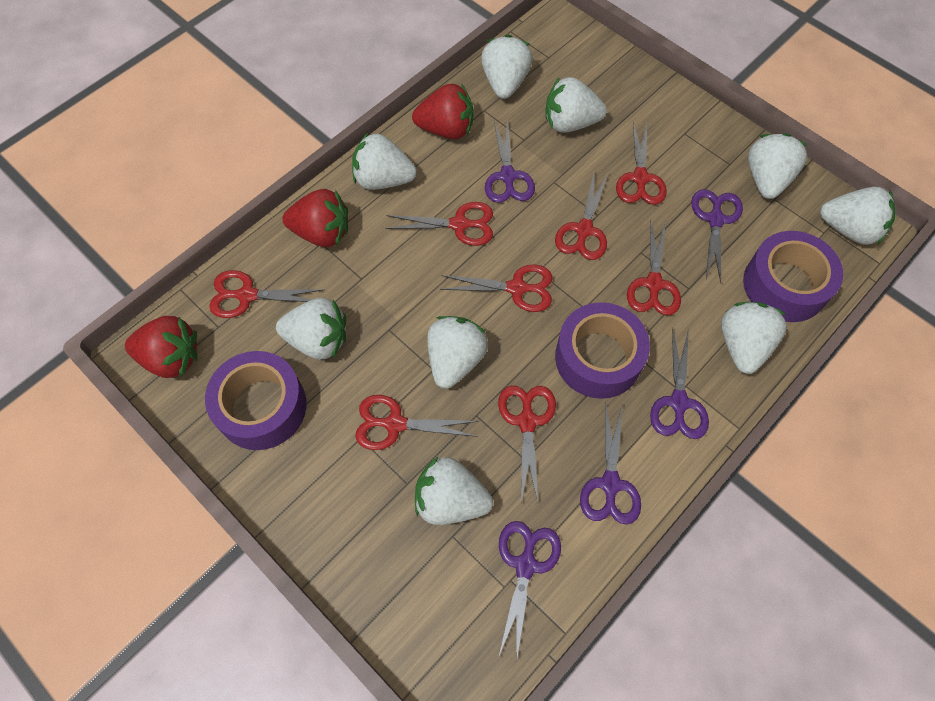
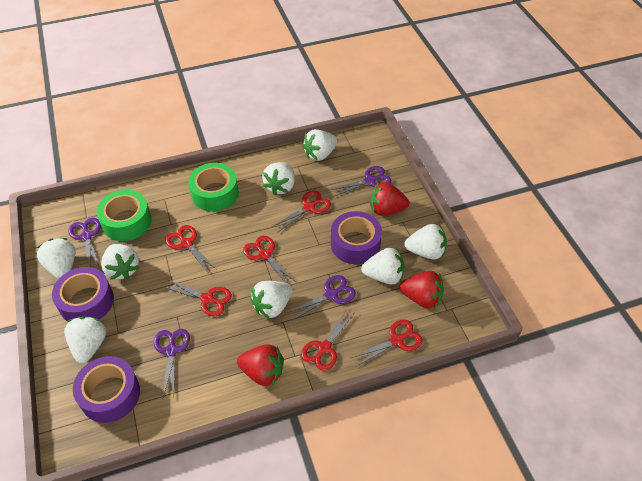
green tape: none = 0 -> [97,190,152,241] [188,163,239,212] = 2
purple scissors: [485,118,535,203] [498,521,561,658] [580,402,641,525] [650,328,709,439] [691,189,743,283] = 5 -> [68,218,101,267] [154,329,190,398] [287,275,356,321] [331,166,392,197] = 4
red scissors: [209,270,325,318] [355,395,479,450] [386,202,493,246] [440,264,552,312] [498,386,556,502] [555,174,608,260] [616,122,667,205] [627,221,681,316] = 8 -> [163,279,232,316] [165,225,216,272] [243,236,297,283] [272,191,331,232] [301,308,355,371] [351,320,423,366] = 6
white strawberry: [276,298,346,359] [352,132,417,190] [415,457,493,525] [427,316,488,389] [481,34,533,99] [545,77,607,133] [721,302,787,374] [748,133,807,199] [820,187,895,245] = 9 -> [37,238,75,279] [64,316,106,363] [101,244,139,280] [250,281,293,319] [262,162,295,195] [302,129,338,161] [361,248,405,284] [404,224,447,260] = 8

